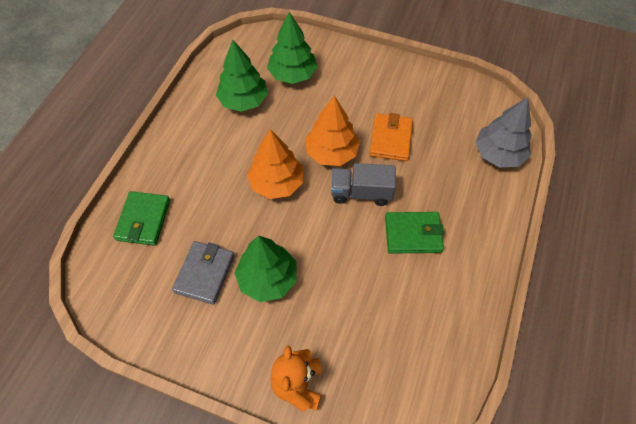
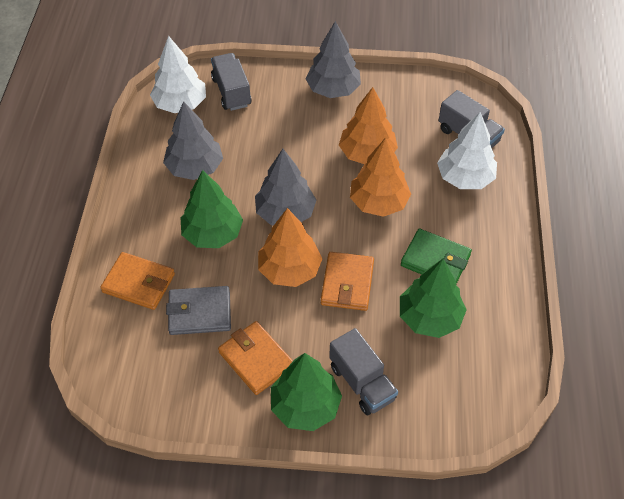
green wallet: [113,191,170,246] [385,212,444,254] = 2 -> [401,228,472,283] = 1
grey tree: [475,97,532,167] = 1 -> [163,101,223,180] [255,149,316,225] [306,21,361,98] = 3
grey truck: [331,163,396,206] = 1 -> [211,53,252,111] [329,328,398,415] [439,90,505,148] = 3
orange teddy bear: [271,346,322,411] = 1 -> none = 0
orange tree: [247,129,303,199] [305,95,360,166] = 2 -> [258,208,322,287] [339,87,398,164] [350,138,411,217] = 3
orange wallet: [369,113,413,161] = 1 -> [100,252,175,310] [218,321,293,395] [321,252,374,311] = 3
white tree: none = 0 -> [150,36,206,113] [437,112,497,189] = 2

